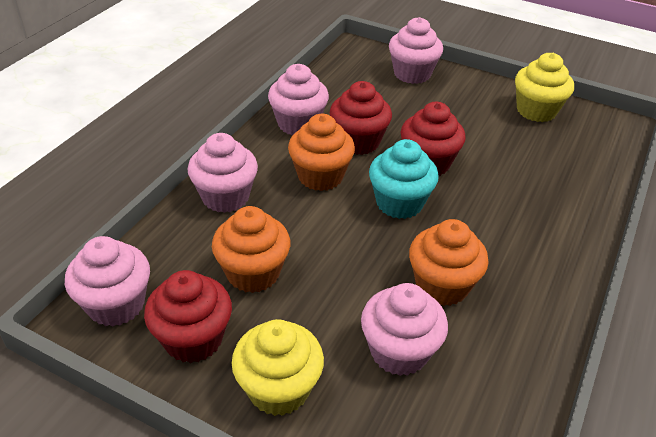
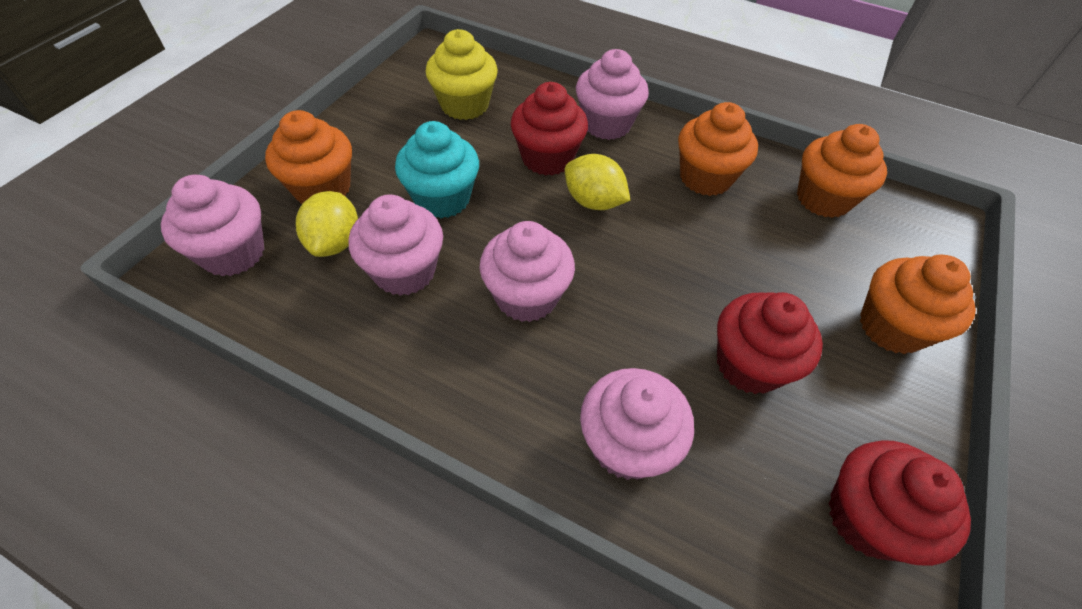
orange cupcake: [212,206,290,293] [288,114,355,191] [409,219,489,306] = 3 -> [265,110,352,204] [678,102,758,196] [797,124,887,218] [860,254,976,354] = 4
yellow cupcake: [232,319,324,416] [515,53,574,122] = 2 -> [425,29,498,120] = 1
yellow lemon: none = 0 -> [296,191,358,257] [565,154,630,210] = 2

